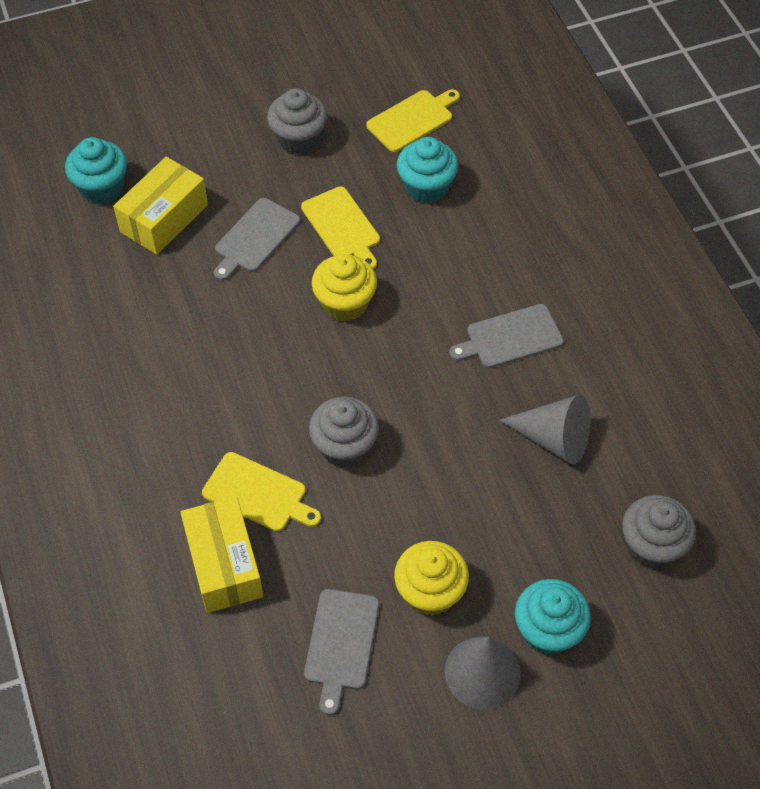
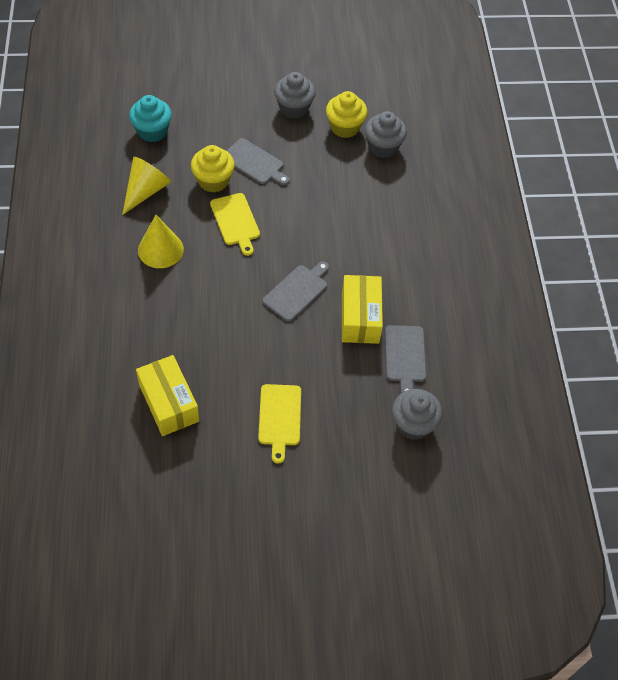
grey cone: [445,637,521,709] [499,395,590,465] = 2 -> none = 0
turquoise cupcake: [65,137,127,204] [397,137,458,204] [515,579,591,655] = 3 -> [129,95,172,142] = 1
yellow cone: none = 0 -> [122,157,171,215] [138,215,184,268] = 2
yellow cutting board: [202,452,321,531] [301,186,380,269] [366,89,460,152] = 3 -> [210,193,260,256] [258,384,301,464] = 2

